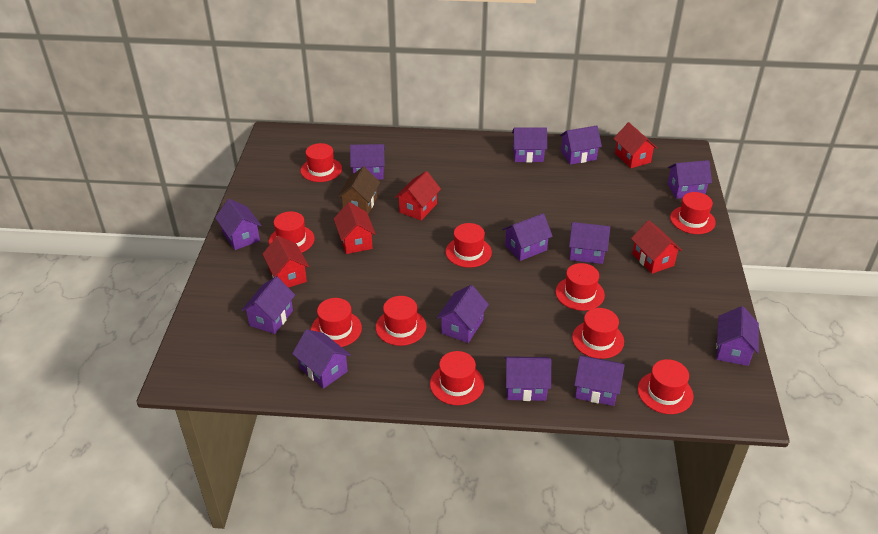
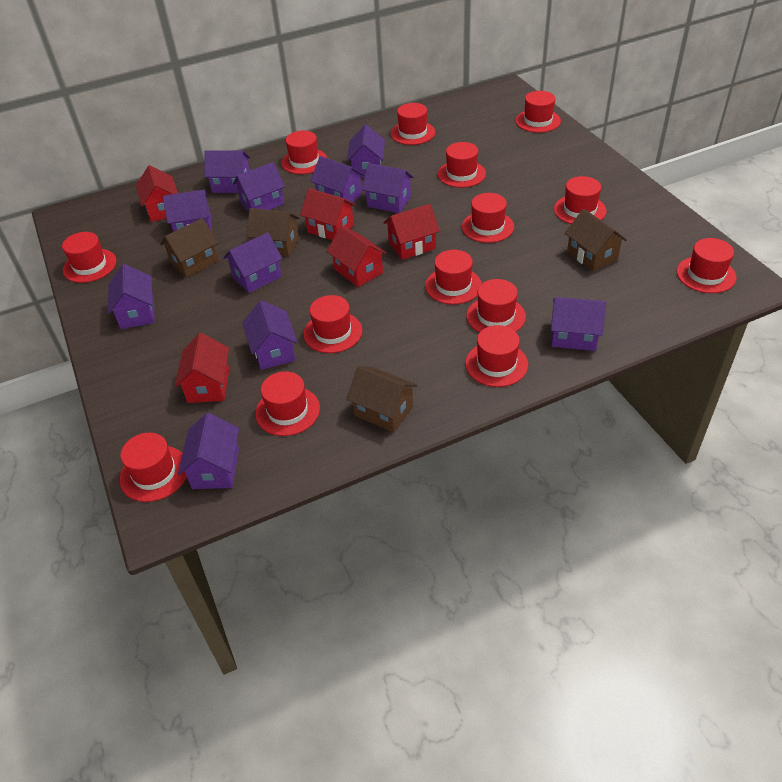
brown house: [338,166,380,214] = 1 -> [160,218,219,278] [246,208,300,257] [346,366,417,432] [565,209,627,272] = 4
purple house: [215,199,262,250] [241,276,295,334] [292,329,351,389] [350,144,385,180] [437,285,489,343] [502,213,553,261] [504,356,551,401] [512,127,547,162] [560,126,602,165] [569,222,610,264] [574,355,625,406] [668,160,712,199] [716,306,759,366] = 13 -> [108,264,155,329] [163,190,212,232] [178,413,239,489] [204,150,250,193] [224,232,283,293] [233,162,285,211] [242,300,297,370] [310,156,364,202] [347,124,385,178] [362,163,414,213] [551,297,606,351] = 11
red hat: [269,211,315,253] [301,143,342,182] [311,298,362,347] [376,296,427,346] [430,351,484,405] [446,223,492,268] [555,263,605,311] [572,308,624,359] [638,359,693,414] [670,192,716,234] = 10 -> [62,232,117,283] [120,433,187,502] [255,371,320,436] [281,131,327,174] [303,295,362,353] [391,103,435,145] [425,250,482,304] [438,142,486,188] [462,193,514,243] [465,325,528,387] [467,279,526,333] [516,91,561,133] [554,176,607,224] [677,238,737,293] = 14

